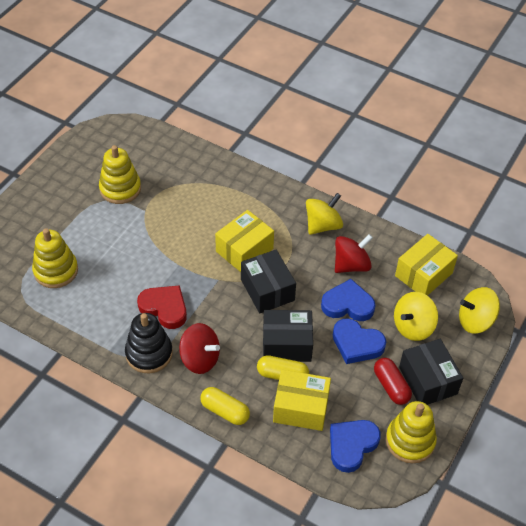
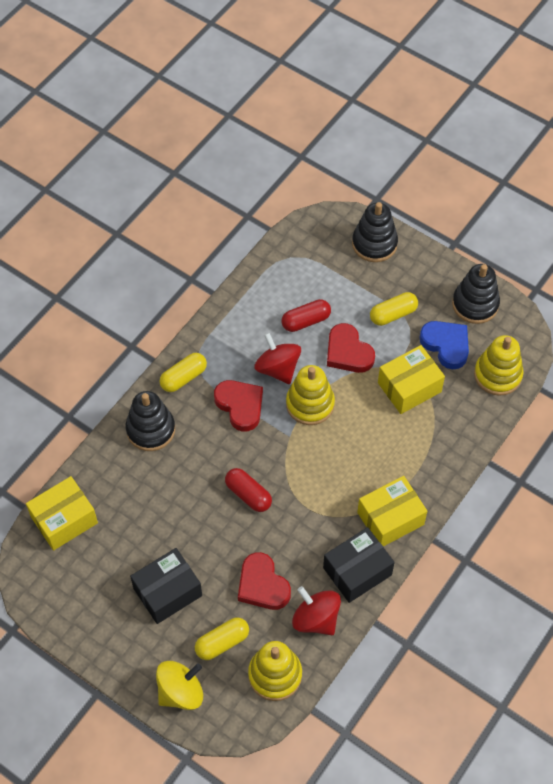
black box: [241,250,296,313] [263,310,313,362] [399,339,463,405] = 3 -> [130,548,202,624] [323,527,395,603] = 2
black stacking toy: [125,313,173,373] = 1 -> [126,391,175,451] [352,202,398,262] [452,264,500,324] = 3
blue heart: [321,279,376,321] [330,420,381,473] [333,318,386,364] = 3 -> [419,321,469,369] = 1
red capsule: [374,358,412,405] = 1 -> [225,468,272,512] [282,299,331,332] = 2
red heart: [137,285,187,329] = 1 -> [214,380,263,432] [238,552,291,610] [327,323,375,373] = 3
yellow capsule: [200,387,250,425] [257,355,309,380] = 2 -> [159,353,207,392] [195,617,249,660] [370,292,418,326] = 3
yellow spinning top: [306,193,343,235] [394,292,438,341] [459,287,500,334] = 3 -> [156,661,203,710] = 1

